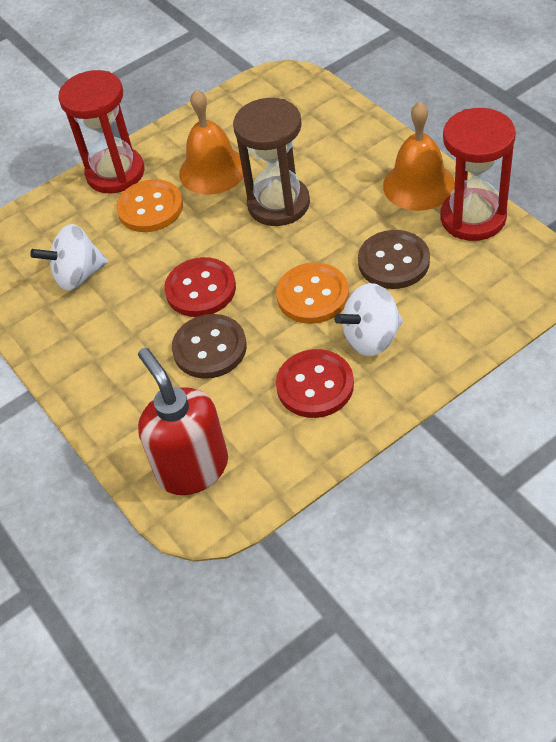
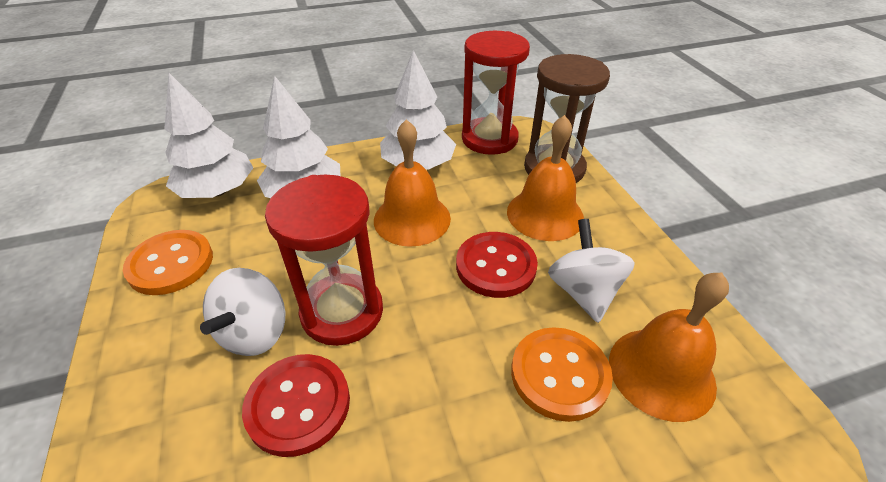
brown button: [172,314,247,379] [358,230,430,289] = 2 -> none = 0
orange bell: [179,89,244,195] [383,101,455,211] = 2 -> [374,119,451,247] [507,115,584,241] [609,272,729,422] = 3
red soap dispenser: [138,348,228,495] = 1 -> none = 0
white tree: none = 0 -> [164,73,253,198] [257,76,341,198] [380,50,456,169] = 3

